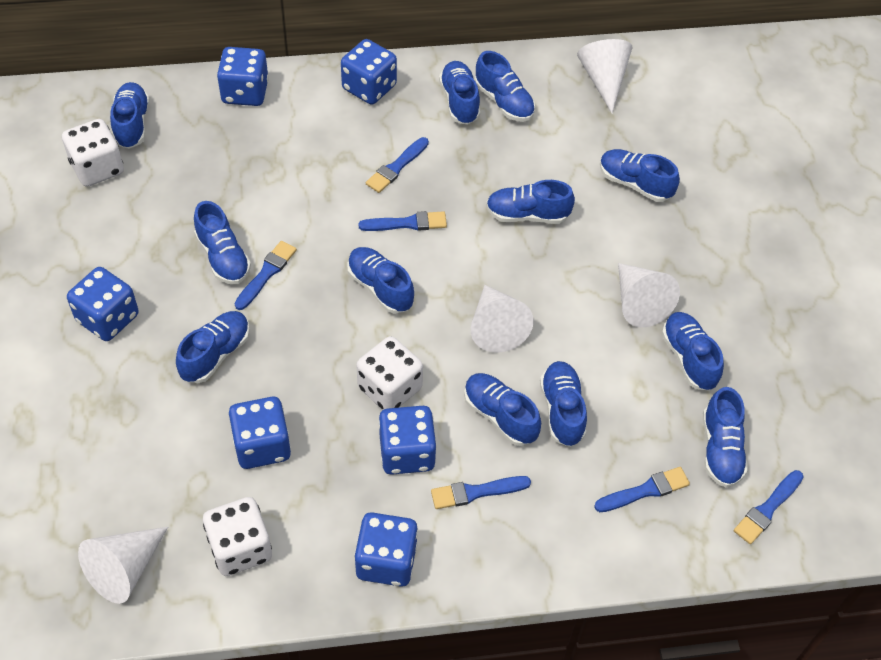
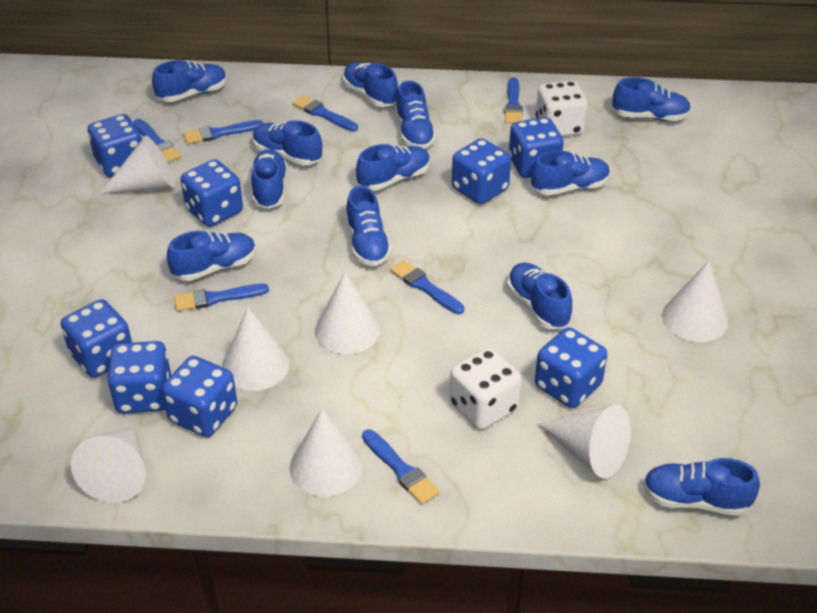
blue brush: [235,241,297,310] [358,211,447,231] [366,137,429,193] [431,476,531,509] [594,467,690,512] [734,470,804,544] = 6 -> [134,119,181,163] [174,284,269,311] [183,120,264,144] [293,95,358,131] [362,429,440,505] [391,260,464,314] [505,78,523,124] = 7
blue dice: [67,267,139,341] [217,47,269,106] [229,397,291,469] [341,39,397,105] [354,512,418,587] [379,406,437,475] = 6 -> [61,299,132,378] [88,114,142,177] [107,341,171,413] [162,356,237,437] [180,159,243,227] [452,138,511,204] [509,117,564,178] [535,327,607,408] = 8
white cone: [78,527,168,604] [471,285,534,353] [577,39,632,113] [618,263,680,327] = 4 -> [71,426,146,503] [99,136,175,194] [222,307,290,391] [290,409,363,497] [315,272,381,354] [537,405,631,478] [662,261,728,342] = 7
white dice: [62,119,124,187] [203,497,272,576] [356,336,423,410] = 3 -> [450,347,522,430] [536,81,588,137] = 2

